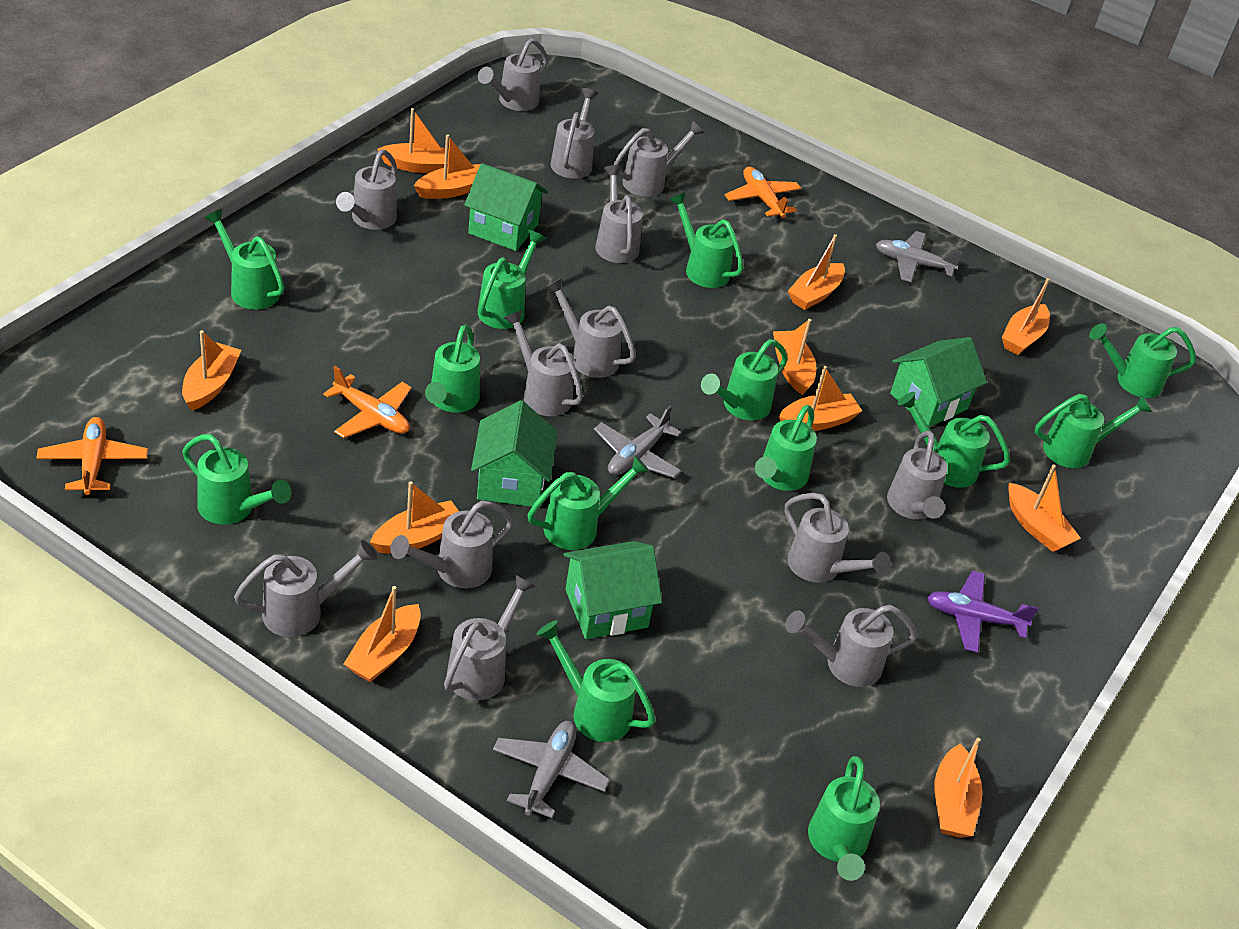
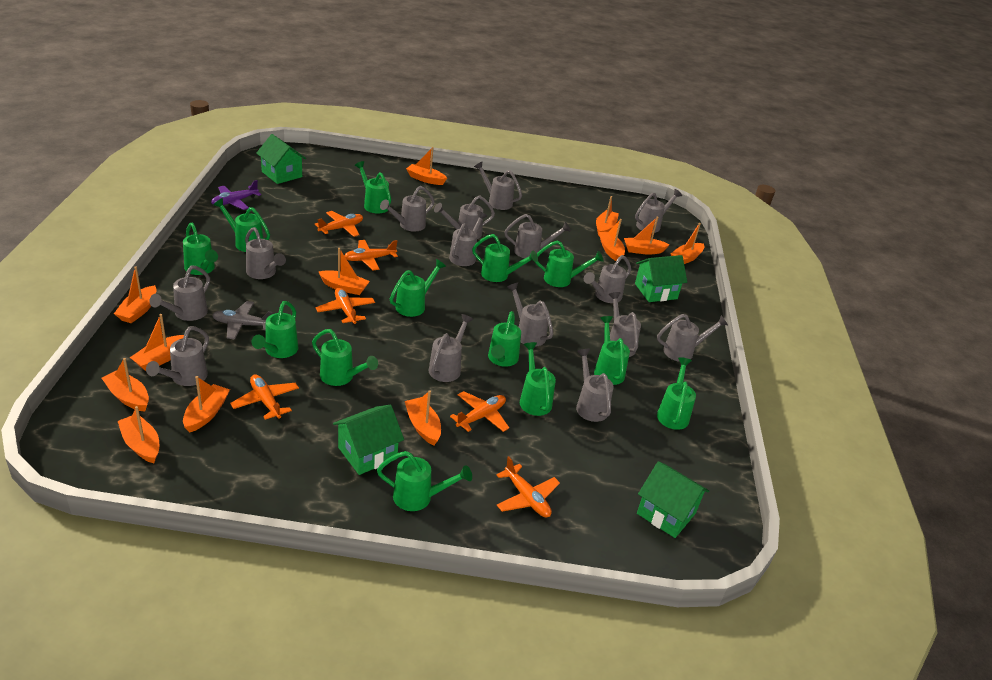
grey plane: [493,721,610,818] [594,406,682,478] [876,231,963,282] = 3 -> [212,301,273,339] = 1
grey watering can: [234,540,377,637] [336,150,397,230] [390,500,514,588] [444,575,536,701] [478,38,548,111] [504,310,583,416] [545,278,636,378] [550,88,598,179] [595,165,643,263] [613,120,704,197] [785,493,891,583] [785,605,918,687] [887,431,948,520] = 13 -> [146,326,209,386] [149,265,210,321] [245,227,286,279] [380,186,435,231] [429,314,474,382] [434,195,495,239] [449,211,487,266] [474,161,522,210] [504,214,571,258] [507,282,553,347] [576,349,614,422] [584,255,631,303] [608,292,641,357] [635,189,682,233] [657,314,728,362] = 15
orange boat: [182,330,242,411] [344,586,421,682] [370,481,459,554] [377,108,449,173] [414,134,480,199] [773,319,816,395] [779,366,862,431] [788,234,845,310] [935,738,983,838] [1002,278,1050,355] [1008,464,1081,552] = 11 -> [102,358,149,412] [114,266,157,323] [118,406,159,463] [130,314,184,371] [183,376,230,432] [319,248,370,295] [405,390,441,445] [406,147,447,185] [596,196,619,237] [599,219,625,261] [624,217,670,254] [671,223,705,264] = 12
orange plane: [36,417,148,495] [323,366,412,438] [724,167,801,219] = 3 -> [230,374,299,420] [315,211,363,237] [316,287,375,325] [345,240,398,270] [450,391,509,432] [496,456,560,517] = 6

